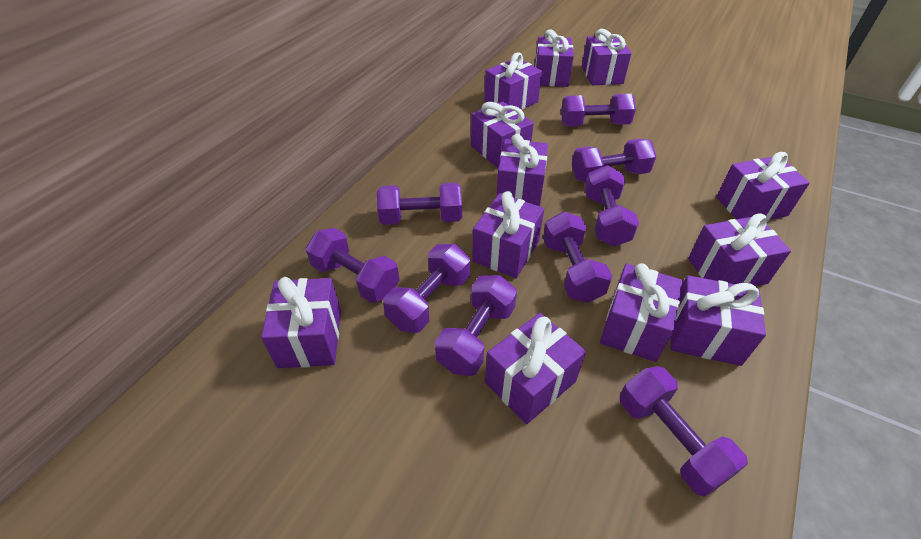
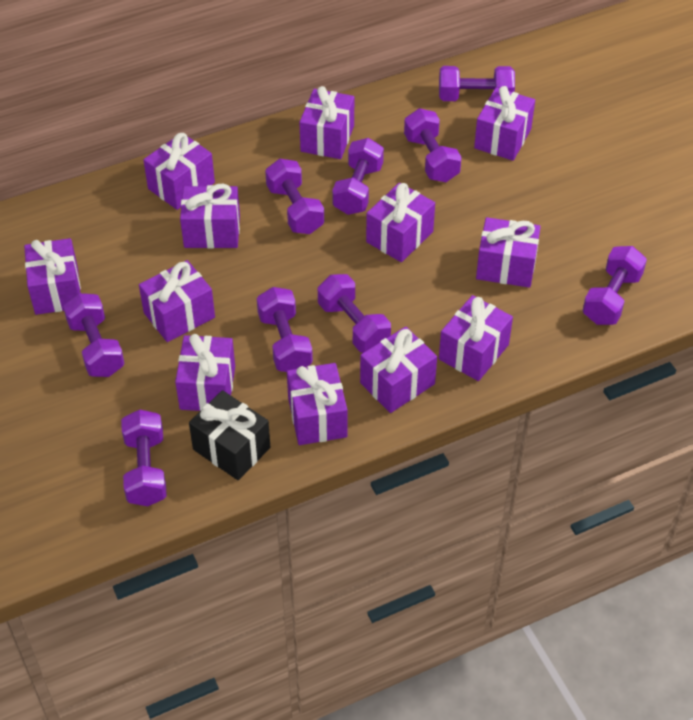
black gift: none = 0 -> [189,390,270,480] = 1

